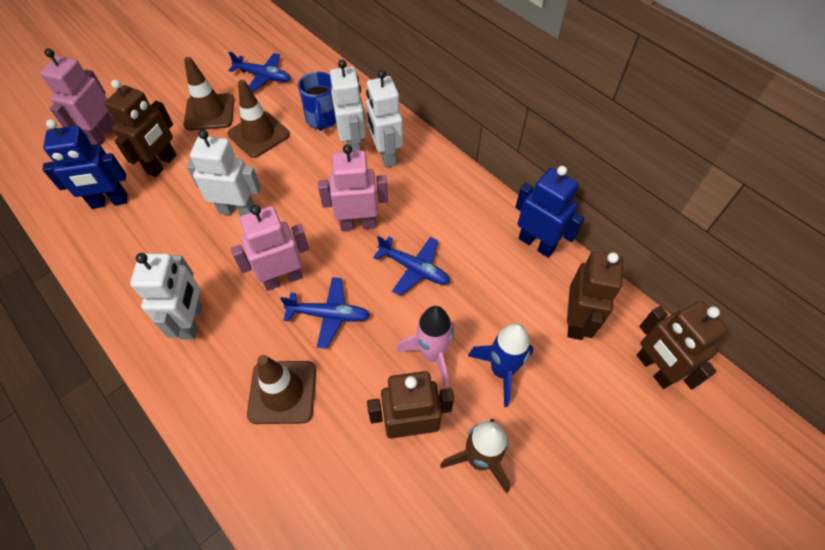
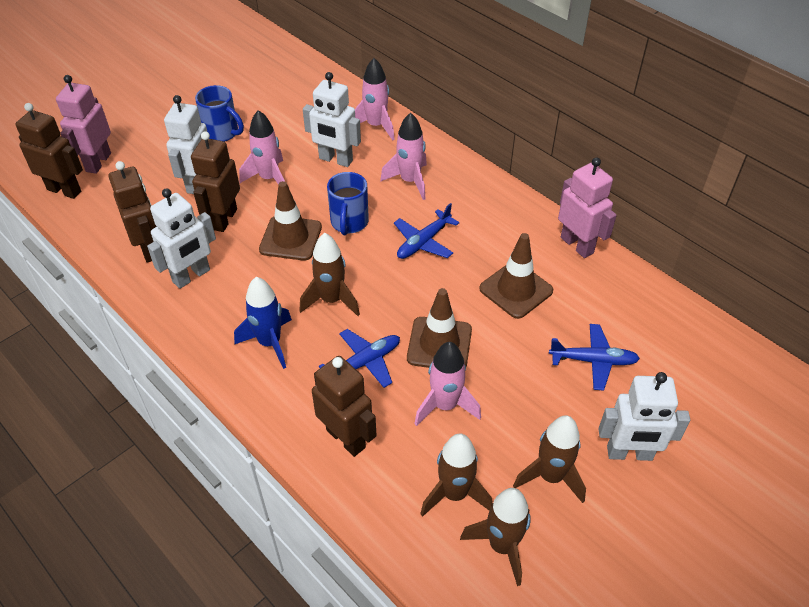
blue mug: [298,71,336,131] = 1 -> [195,85,244,142] [327,172,369,235] = 2
blue robot: [42,119,128,209] [515,166,585,257] = 2 -> none = 0
brown rocket: [440,418,511,494] = 1 -> [300,233,360,316] [420,433,493,517] [460,488,531,586] [513,415,586,503] = 4
pink robot: [40,48,115,146] [231,205,309,291] [318,144,388,231] = 3 -> [56,75,111,174] [558,158,617,258] = 2
pink rocket: [396,306,455,388] = 1 -> [239,110,285,185] [355,58,395,141] [380,112,427,200] [414,342,481,426] = 4

